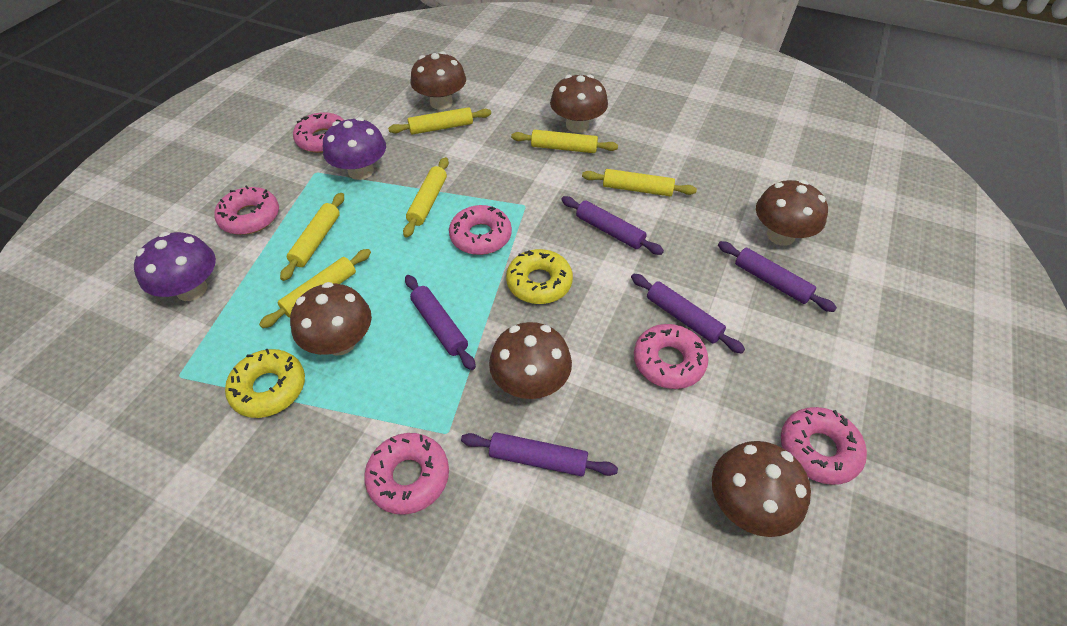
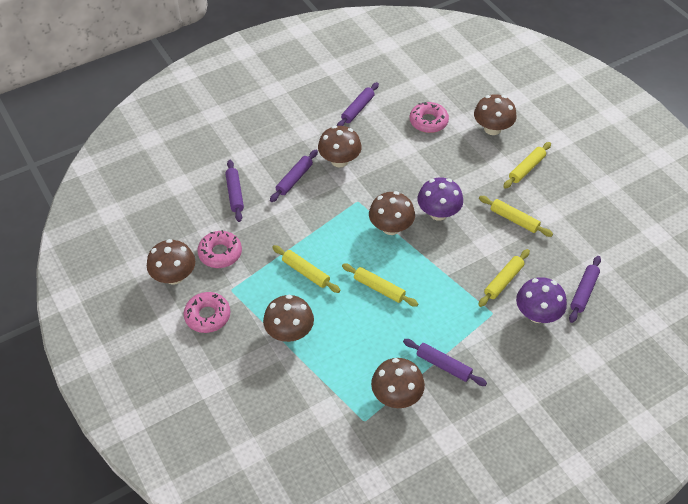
pink donut: [214,185,279,235] [293,112,344,153] [364,433,449,515] [449,205,512,255] [634,324,708,389] [781,407,867,485] = 6 -> [184,292,230,333] [197,230,242,268] [410,102,449,133] = 3
yellow donut: [225,348,305,418] [506,249,573,304] = 2 -> none = 0
yellow rolling pin: [259,249,371,328] [280,193,344,281] [388,107,491,135] [403,157,449,238] [511,130,618,153] [582,169,697,196] = 6 -> [272,245,340,293] [342,264,418,307] [478,249,530,307] [479,196,553,237] [503,142,551,188] = 5

